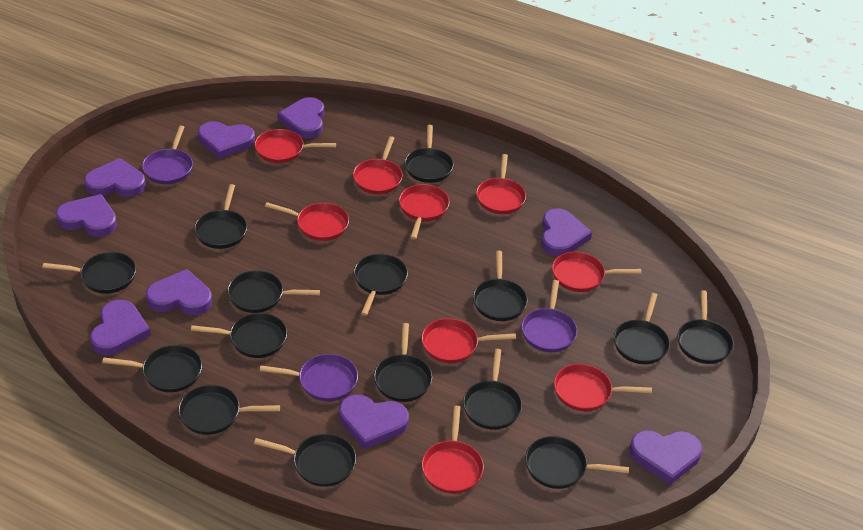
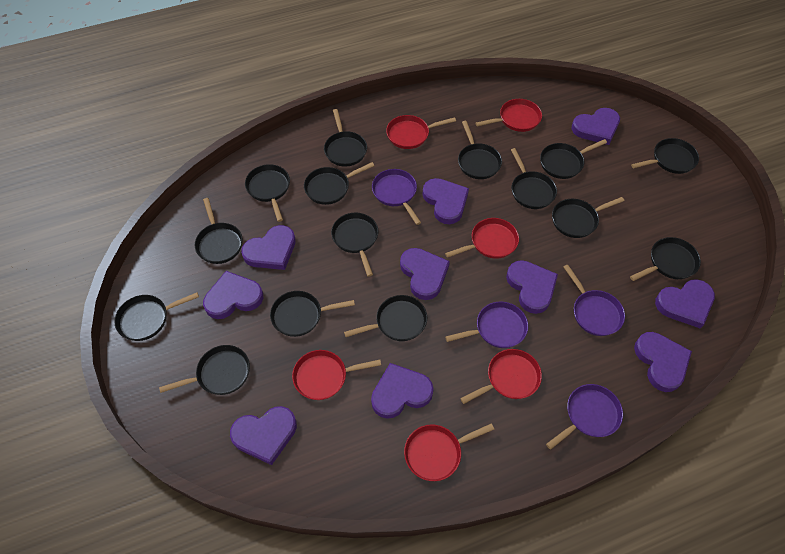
purple heart: [56,194,117,237] [84,158,146,197] [90,300,151,355] [146,269,212,315] [198,121,255,159] [278,97,324,139] [339,395,409,449] [541,209,592,256] [629,430,702,485] = 9 -> [203,271,263,319] [230,406,297,465] [241,225,296,270] [371,363,434,419] [400,248,450,300] [423,178,469,224] [506,260,558,314] [572,108,620,145] [634,332,692,392] [655,279,715,329] = 10
purple pan: [142,126,193,184] [260,354,358,401] [521,280,577,352] = 3 -> [372,169,421,225] [445,301,528,348] [546,384,623,450] [564,265,625,336] = 4
red pan: [255,129,336,163] [265,202,349,241] [353,136,403,194] [399,184,449,240] [421,318,516,363] [422,406,484,494] [476,154,526,214] [552,252,641,292] [554,364,652,411] = 9 -> [292,350,381,400] [386,115,456,149] [404,423,494,481] [445,218,519,259] [460,349,542,404] [476,99,542,132] = 6

